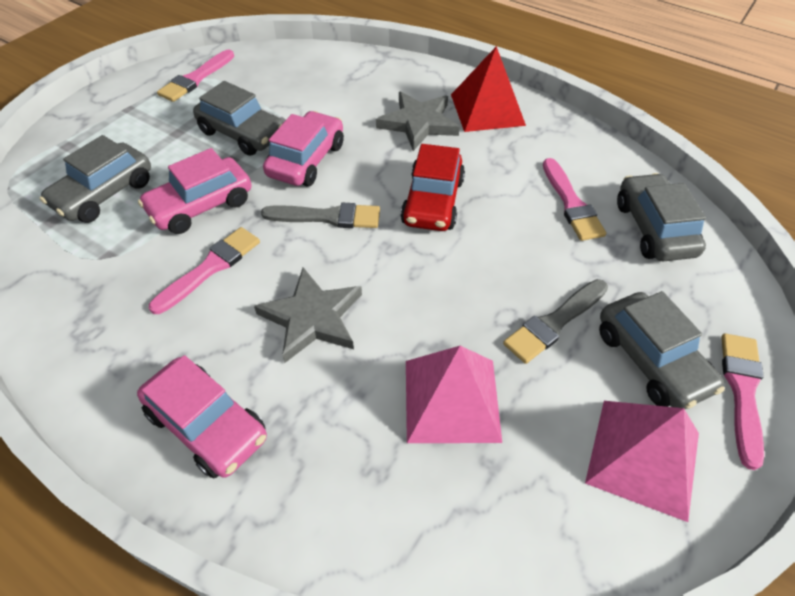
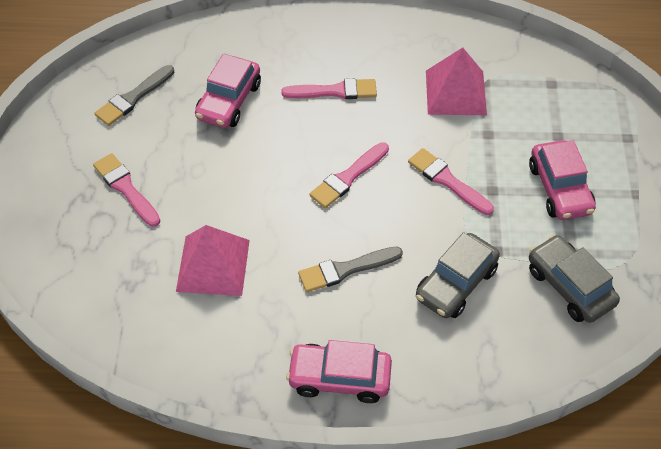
grey car: [40,135,151,223] [193,81,284,156] [599,291,724,409] [617,173,706,261] = 4 -> [416,232,500,318] [529,234,620,323] = 2
grey star: [254,267,362,363] [376,92,460,151] = 2 -> none = 0
red car: [400,144,465,231] = 1 -> none = 0
red pyramid: [451,46,526,132] = 1 -> none = 0

